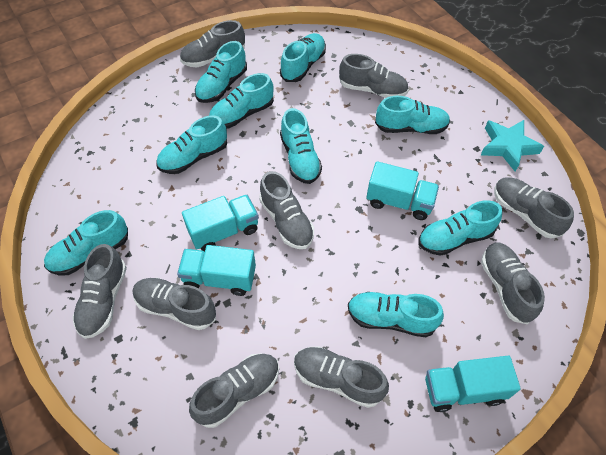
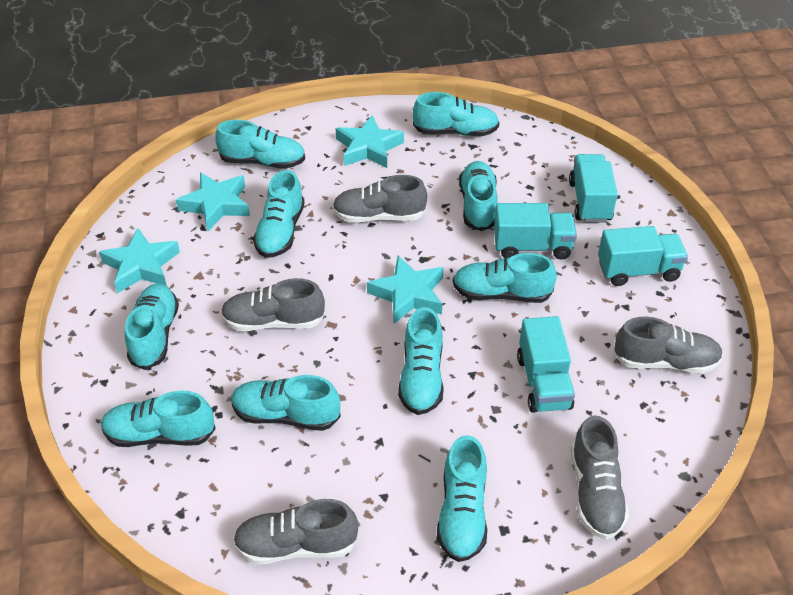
grey shoe: [73,244,127,339] [133,278,216,330] [180,20,245,67] [189,353,279,428] [259,171,314,249] [294,346,389,408] [339,54,409,98] [481,242,545,324] [494,178,574,239] = 9 -> [221,278,325,331] [233,499,358,564] [332,175,427,223] [571,415,629,540] [613,317,723,374] = 5
turquoise shoe: [44,210,128,275] [156,116,227,174] [195,41,247,103] [209,73,274,129] [280,33,326,82] [280,108,322,184] [348,292,444,337] [375,96,450,134] [419,200,502,256] = 9 -> [101,391,216,447] [125,283,179,370] [215,120,305,169] [231,375,341,431] [253,170,305,258] [398,307,444,415] [413,92,499,136] [437,435,487,562] [453,253,557,303] [459,161,498,231] = 10
turquoise star: [481,120,544,172] = 1 -> [99,228,180,293] [176,172,250,231] [335,115,404,168] [367,256,443,324] = 4

